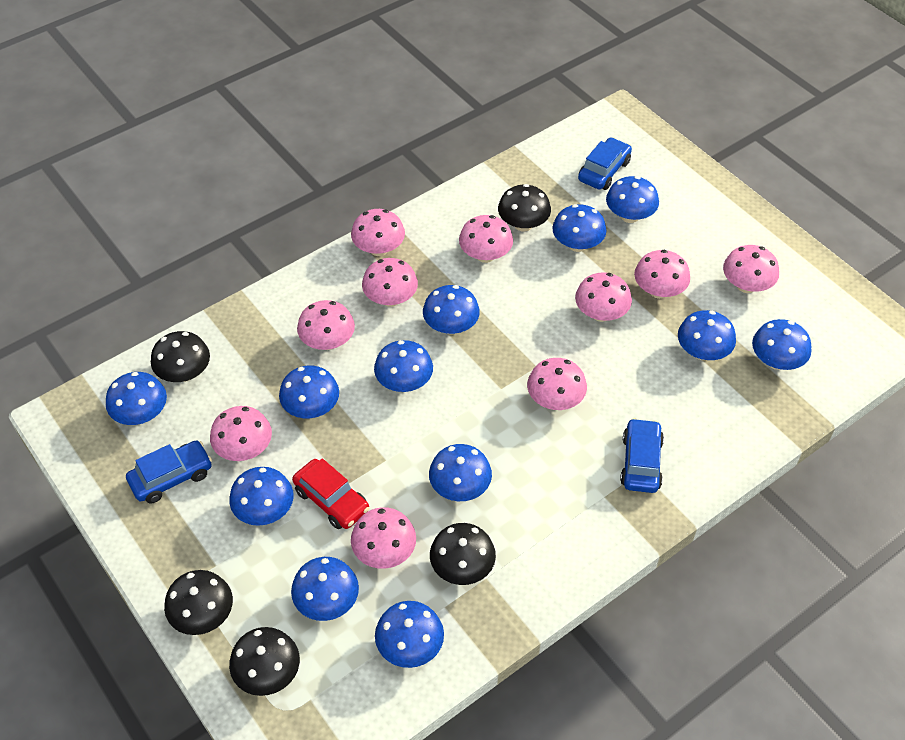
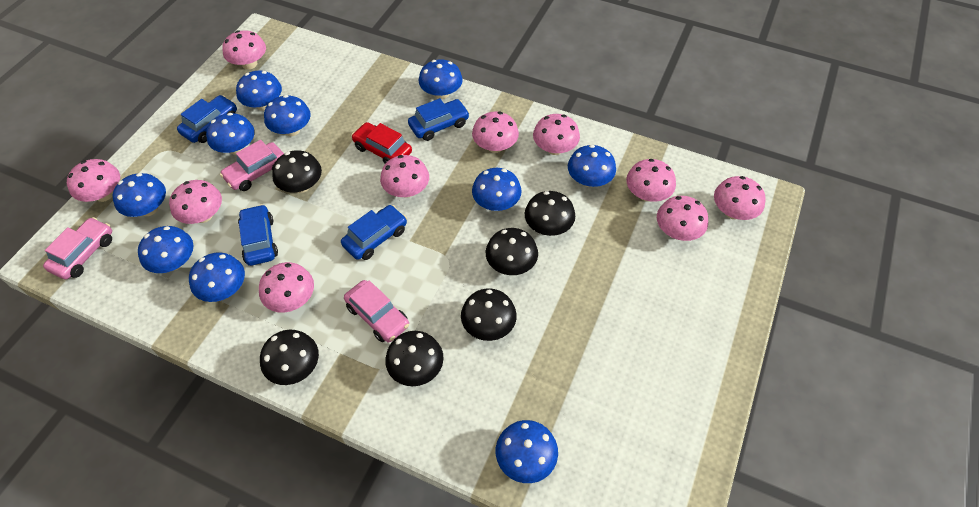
black mushroom: [151,331,210,382] [164,570,233,635] [229,627,300,696] [430,523,496,585] [498,184,551,232] = 5 -> [260,330,319,385] [272,150,322,193] [385,331,443,386] [461,288,517,341] [486,228,538,275] [525,191,575,236] = 6
blue car: [126,440,212,504] [578,137,632,190] [620,418,664,493] = 3 -> [177,95,237,143] [238,204,278,266] [341,205,407,260] [408,98,470,141] = 4
blue mushroom: [106,372,167,425] [229,467,294,526] [279,366,339,418] [291,557,359,621] [374,340,433,392] [375,601,444,668] [423,285,480,334] [429,444,492,501] [552,204,606,252] [606,176,659,223] [678,310,736,361] [752,319,811,370] = 12 -> [113,173,166,217] [138,226,193,273] [189,252,245,302] [206,113,255,155] [236,71,282,111] [264,95,311,136] [419,59,463,99] [472,168,522,211] [496,420,558,483] [568,145,616,187] = 10
pink car: none = 0 -> [43,217,112,279] [220,140,284,191] [344,280,409,343] = 3

